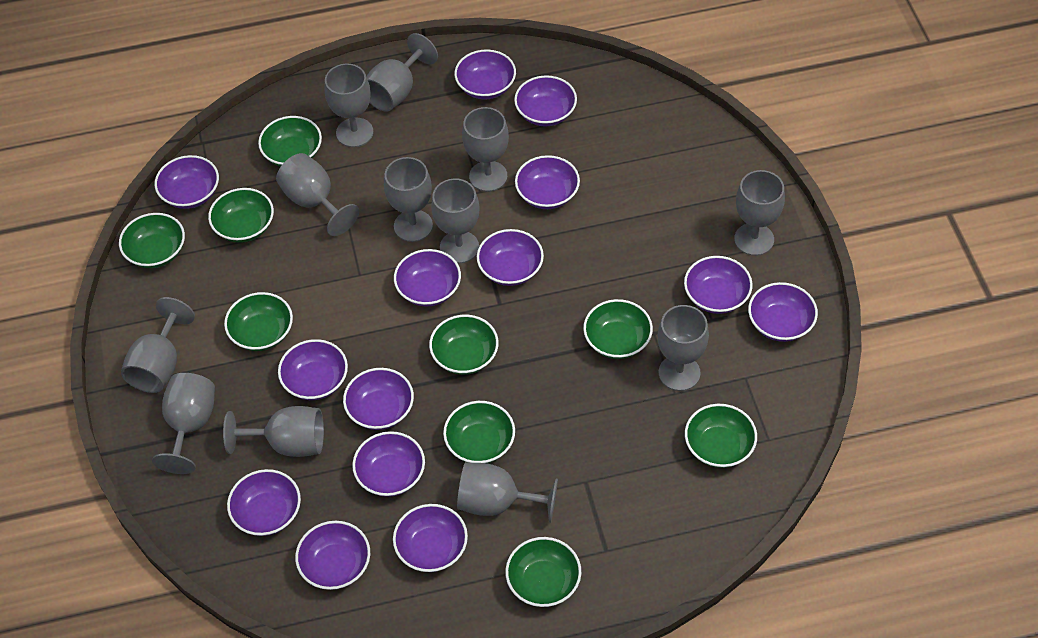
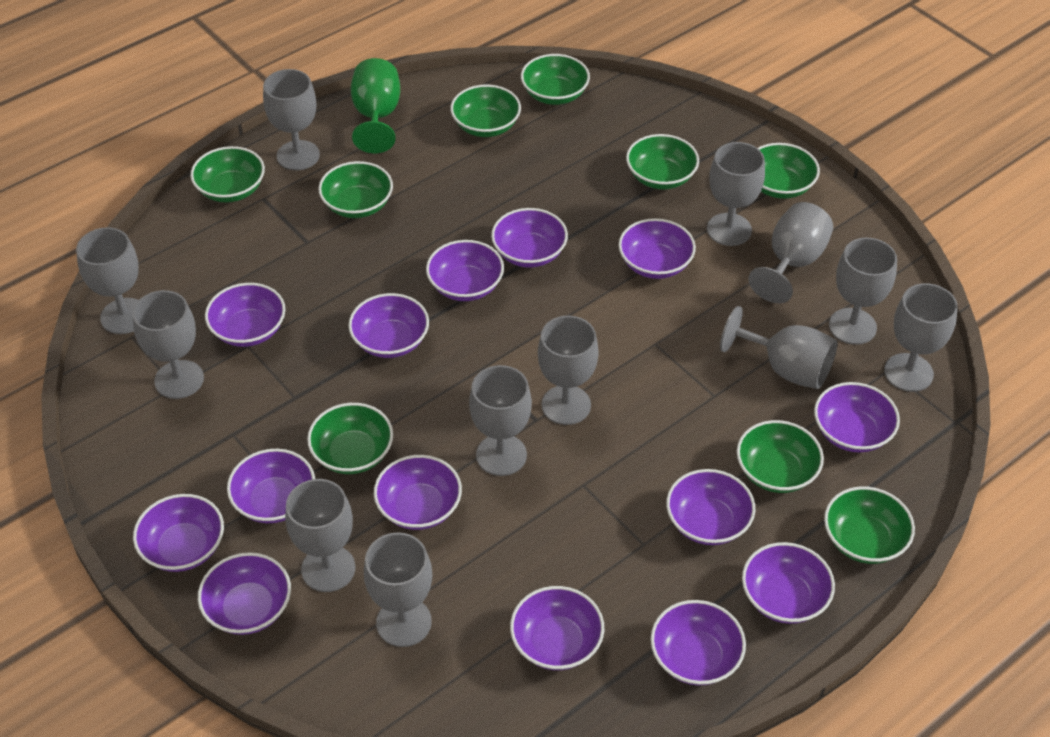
green goblet: none = 0 -> [351,58,400,153] = 1

